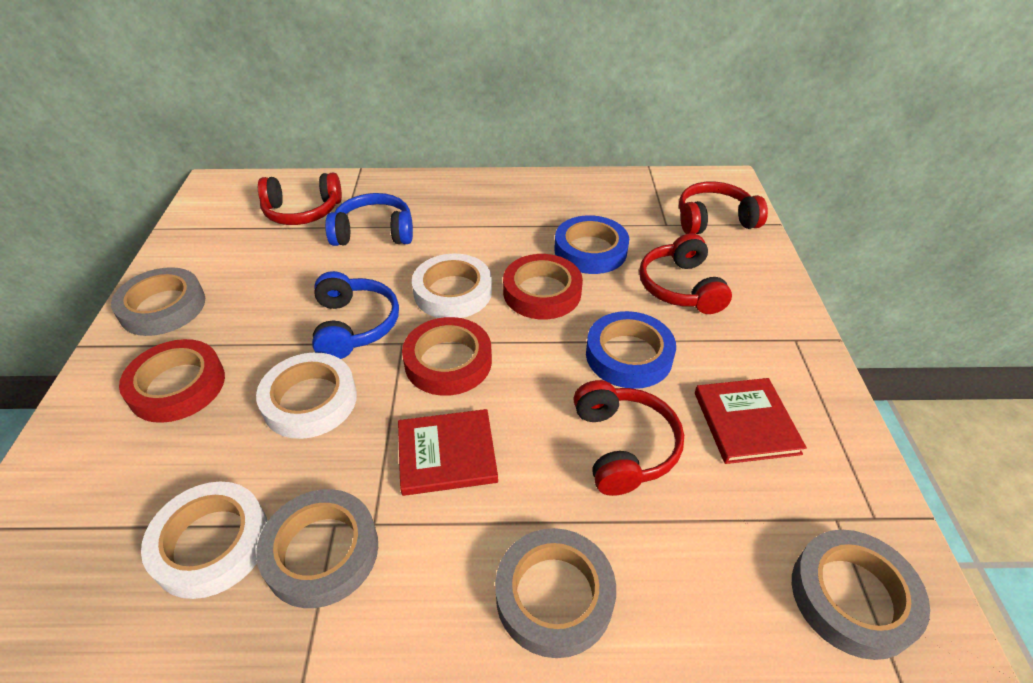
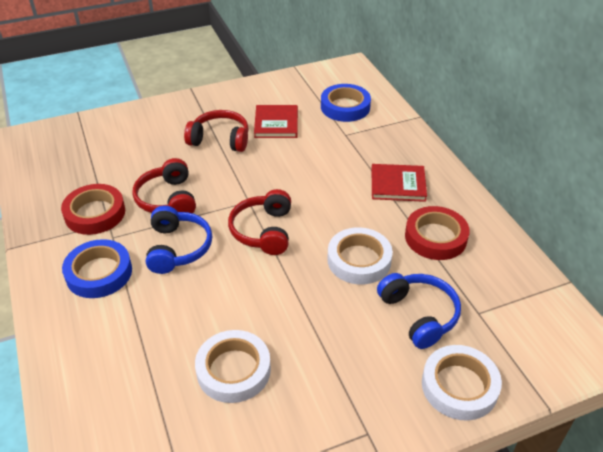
grey tape: [111,267,205,336] [256,489,378,608] [495,528,616,658] [792,530,930,660] = 4 -> none = 0
red headphones: [258,172,342,225] [573,380,684,496] [639,233,732,314] [679,181,768,234] = 4 -> [132,158,196,213] [184,110,249,152] [228,189,291,255] = 3
red tape: [119,339,225,423] [402,317,492,396] [503,254,583,319] = 3 -> [61,184,125,235] [405,206,470,260] = 2

